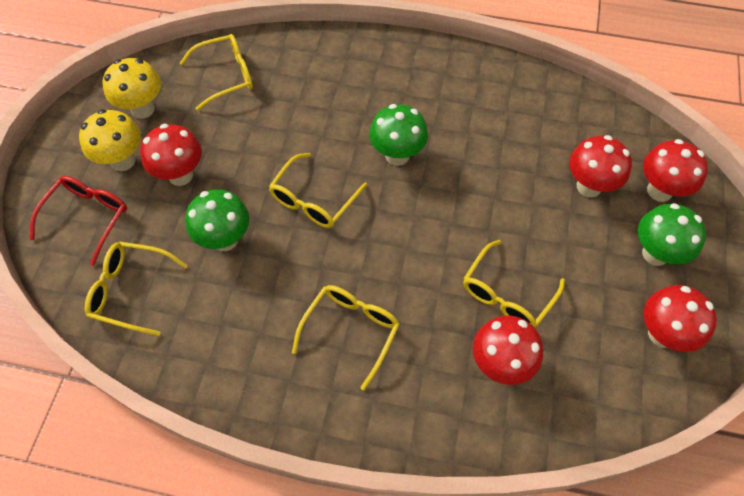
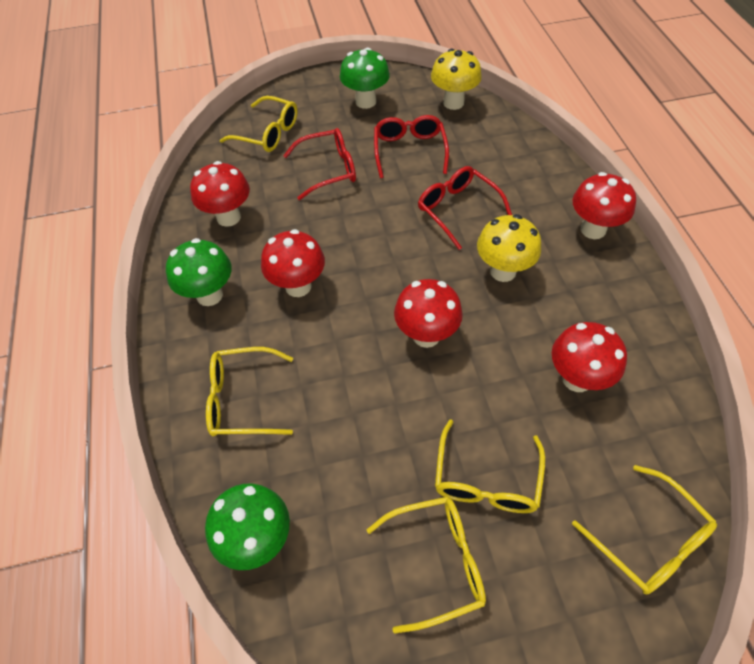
red glasses: [30,176,127,266] = 1 -> [283,128,356,200] [374,115,449,178] [418,166,512,250] = 3

